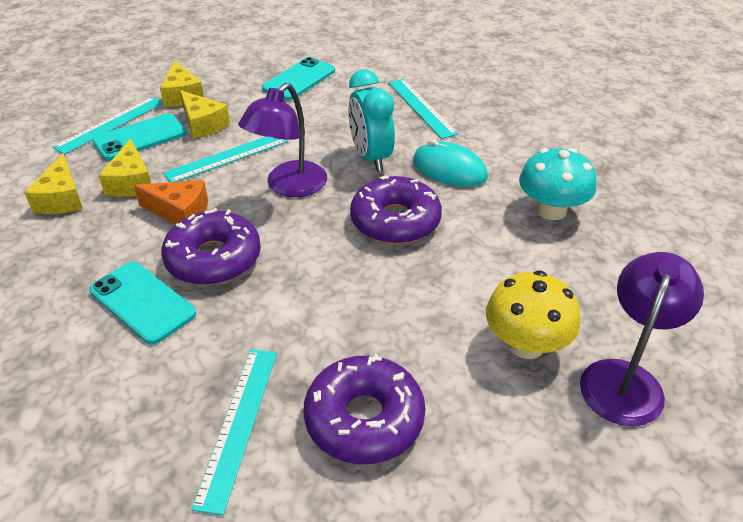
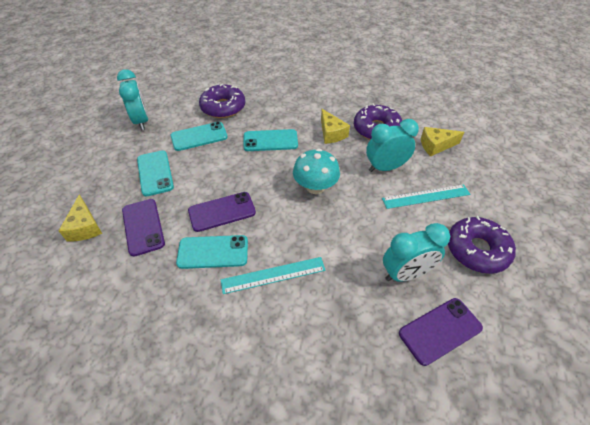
orange cheese: [134,180,208,224] = 1 -> none = 0
purple lamp: [238,83,327,197] [580,252,704,426] = 2 -> none = 0
purple phone: none = 0 -> [122,199,165,256] [188,192,256,232] [399,298,483,366] = 3
turquoise clock: [348,70,395,172] = 1 -> [117,69,149,130] [366,119,419,172] [383,223,450,282] = 3
turquoise mouse: [413,139,488,187] = 1 -> none = 0
turquoise phone: [89,262,196,345] [93,113,187,160] [262,57,335,100] = 3 -> [137,150,174,196] [171,122,228,151] [176,235,248,269] [243,129,298,151] = 4
turquoise ruler: [53,97,163,155] [163,137,288,182] [192,349,277,515] [389,79,458,139] = 4 -> [221,257,326,294] [382,184,470,209] = 2
yellow cheese: [24,153,83,214] [98,139,151,197] [160,61,204,107] [180,90,230,139] = 4 -> [59,194,102,241] [321,109,350,144] [421,127,464,156] = 3
yellow mushroom: [486,270,580,359] = 1 -> none = 0

